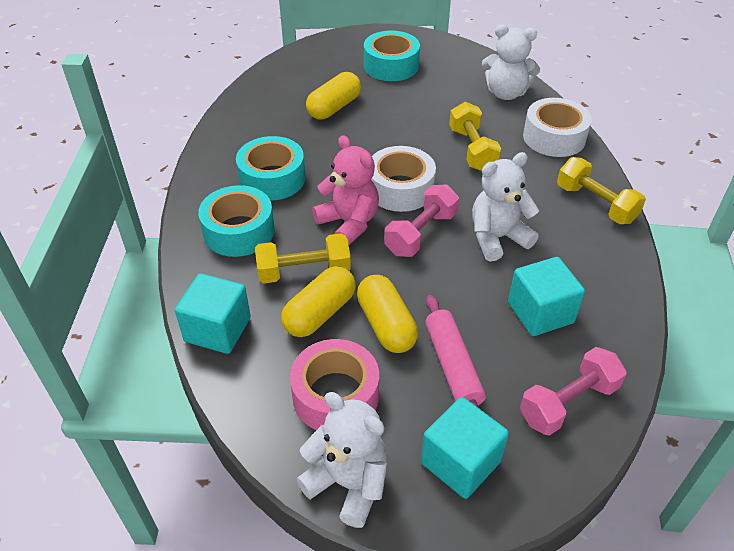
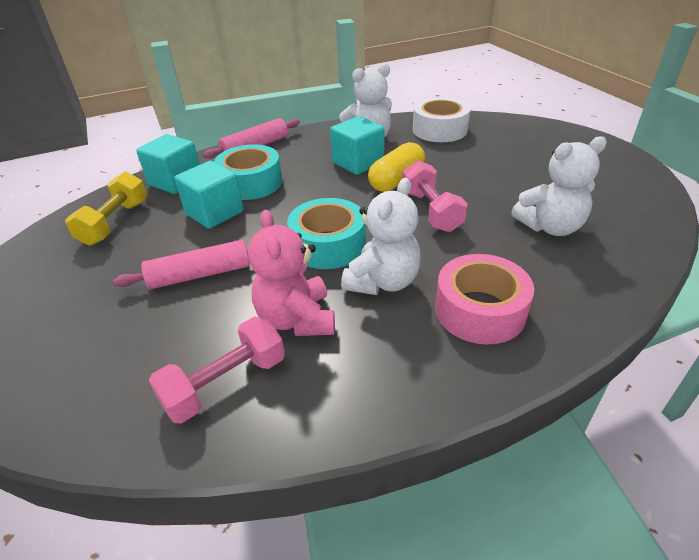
pink rolling pin: [425,295,486,410] = 1 -> [113,240,250,289] [203,118,300,159] = 2
turquoise tape: [198,185,275,257] [236,136,305,201] [364,31,420,81] = 3 -> [214,144,282,200] [287,198,366,269] = 2
white tape: [371,146,436,212] [523,98,592,157] = 2 -> [413,97,470,142] = 1
yellow capsule: [281,266,356,337] [306,72,361,120] [357,275,418,353] = 3 -> [368,142,425,192] = 1
yellow dumbbell: [255,233,351,284] [449,102,501,171] [557,157,646,224] = 3 -> [65,172,147,246] = 1

